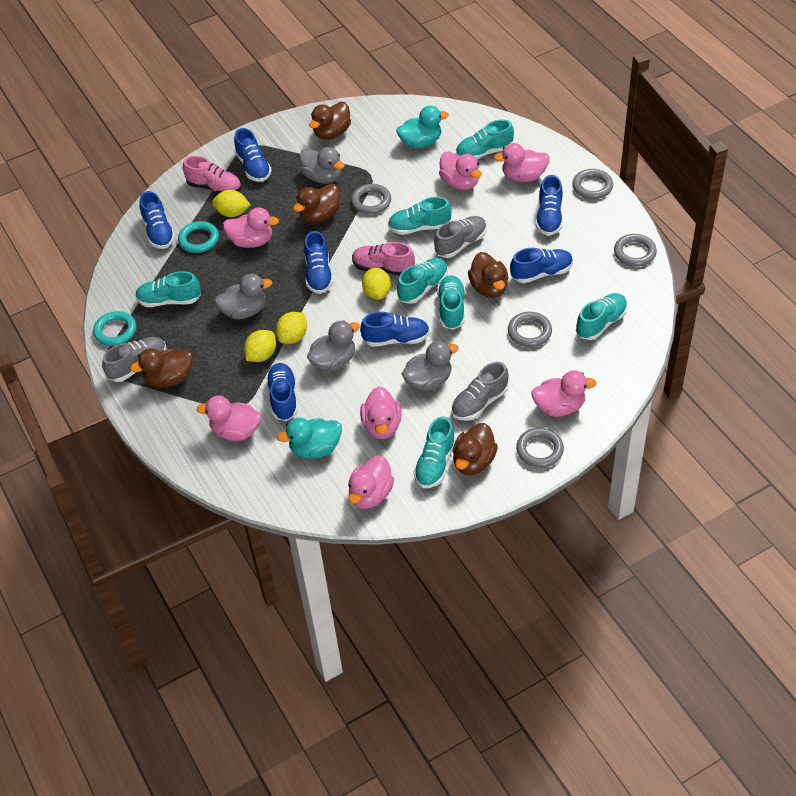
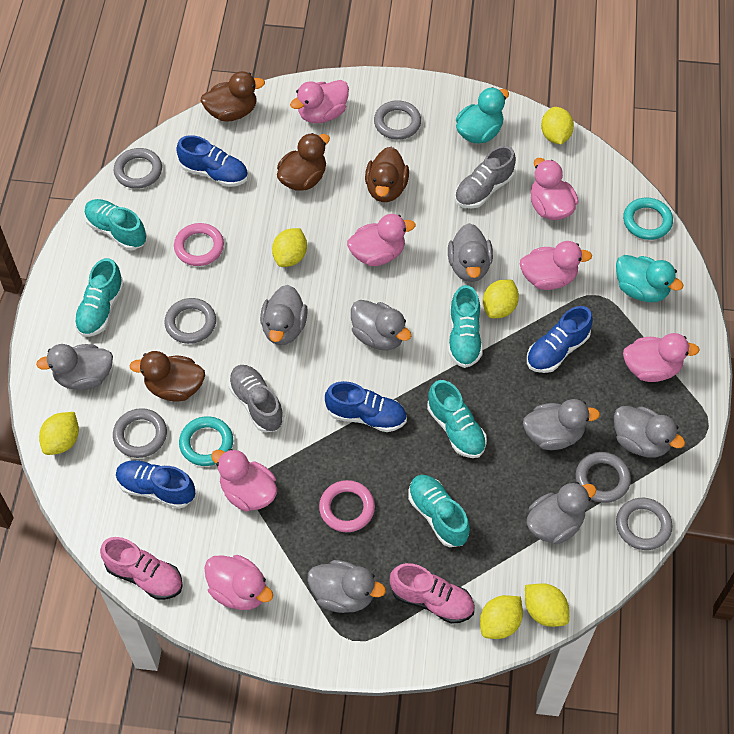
blue shoe: [139,191,175,249] [234,128,272,182] [266,363,298,421] [304,231,333,294] [360,312,430,347] [510,248,573,283] [536,175,563,236] = 7 -> [116,460,195,509] [176,135,248,187] [325,381,407,432] [527,306,593,373] = 4
brown duck: [130,348,193,388] [293,184,340,223] [309,102,351,140] [452,423,498,475] [468,252,508,298] = 5 -> [129,351,205,402] [201,71,265,122] [277,133,330,191] [365,147,409,202] = 4
grey duck: [215,274,272,319] [299,147,345,184] [307,320,360,372] [402,341,458,391] = 4 -> [36,344,113,390] [260,285,308,345] [308,560,386,613] [351,300,411,351] [448,223,493,282] [523,399,600,450] [527,482,596,544] [614,406,685,458] = 8
grey ring: [351,184,391,214] [508,312,552,347] [516,428,564,468] [572,169,613,199] [614,234,657,267] = 5 -> [113,408,167,458] [114,148,162,189] [164,298,216,344] [374,100,421,140] [576,452,631,503] [616,498,672,550] = 6
grey shoe: [102,337,167,382] [434,216,486,258] [451,362,509,421] = 3 -> [228,365,284,432] [455,146,516,208] = 2
pink ring: none = 0 -> [174,223,224,266] [319,480,375,532] = 2
turquoise shoe: [135,271,201,307] [388,197,452,235] [397,258,448,304] [414,416,456,488] [437,275,465,330] [456,119,514,159] [576,293,627,340] = 7 -> [74,258,124,337] [84,199,147,250] [408,475,470,547] [427,380,487,458] [448,285,483,368] = 5
yellow lemon: [212,190,250,217] [244,330,276,362] [276,312,307,344] [362,268,391,300] = 4 -> [39,412,79,455] [272,228,307,267] [480,595,523,639] [483,280,519,318] [525,583,569,627] [541,107,574,145] = 6

